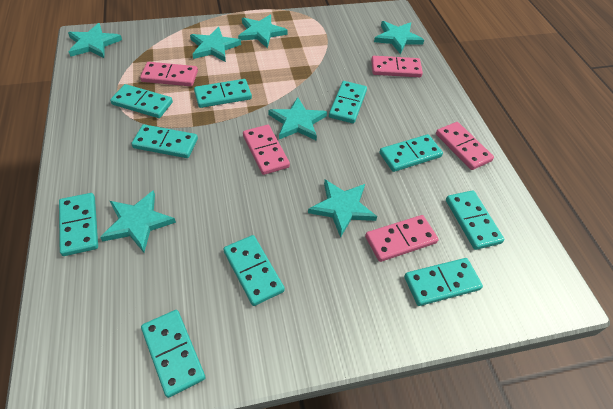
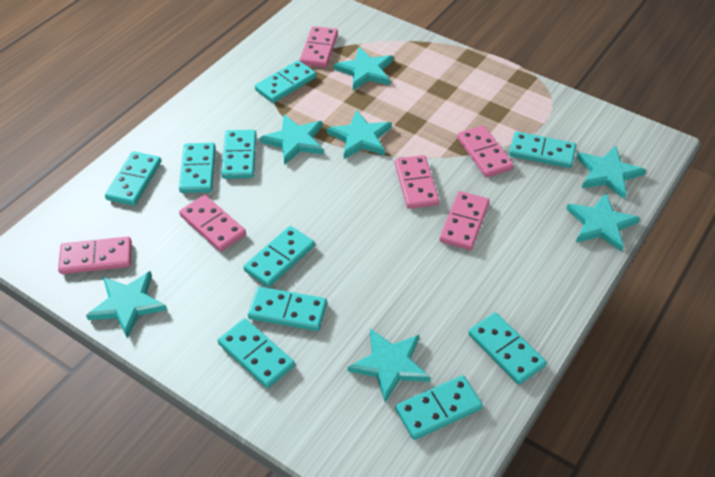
pink domino: [140,62,198,86] [243,125,290,175] [365,215,439,262] [371,56,423,77] [436,122,494,170] = 5 -> [58,237,132,274] [179,195,246,252] [300,26,338,67] [395,155,439,209] [440,191,490,250] [457,125,514,178] = 6

